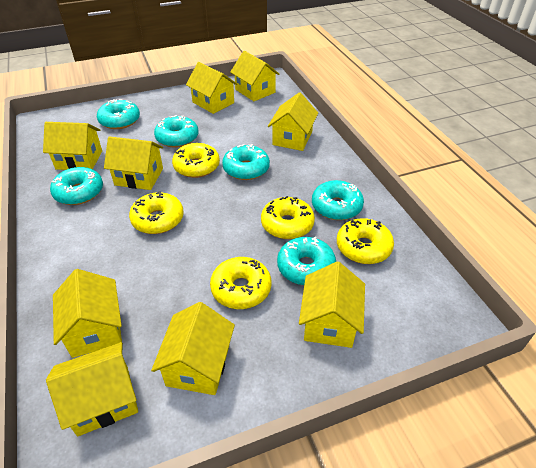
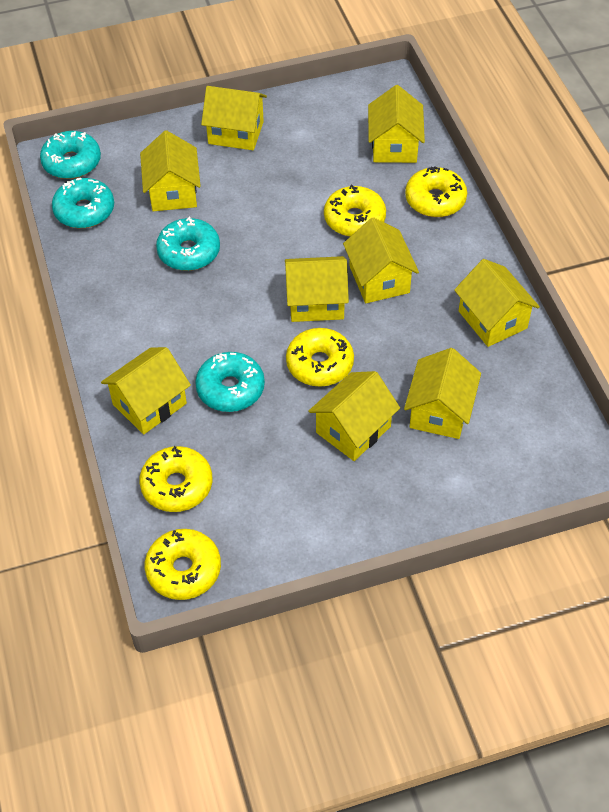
turquoise donut: [50,167,103,205] [97,99,140,129] [154,115,198,148] [222,144,270,180] [277,237,336,285] [312,180,364,220] = 6 -> [40,131,101,179] [52,178,114,228] [156,217,220,271] [195,352,265,412] = 4

